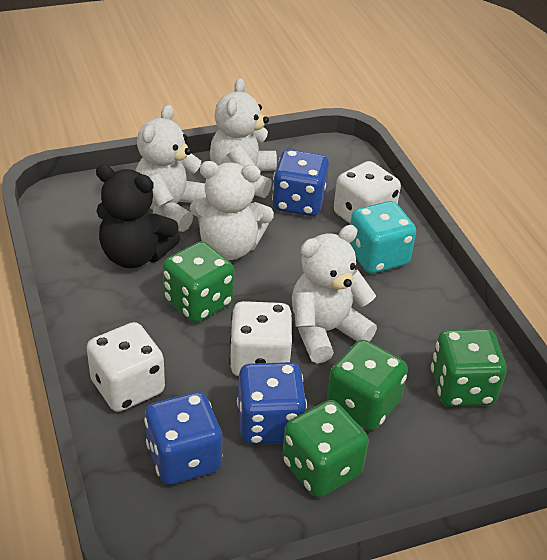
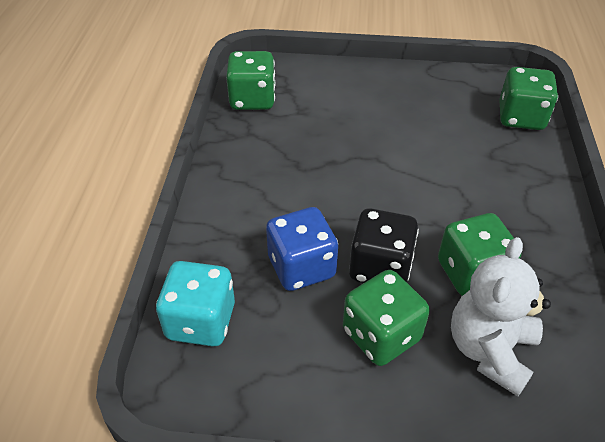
black dice: none = 0 -> [349,208,419,283] = 1
black teddy bear: [96,164,180,268] = 1 -> none = 0
blue dice: [144,392,223,485] [237,362,307,444] [272,149,329,216] = 3 -> [266,207,338,291] = 1
white dice: [87,322,165,412] [229,301,293,376] [334,161,401,223] = 3 -> none = 0
white teddy bear: [135,105,206,232] [190,161,274,260] [210,78,277,198] [292,225,377,363] = 4 -> [451,237,551,397] = 1

